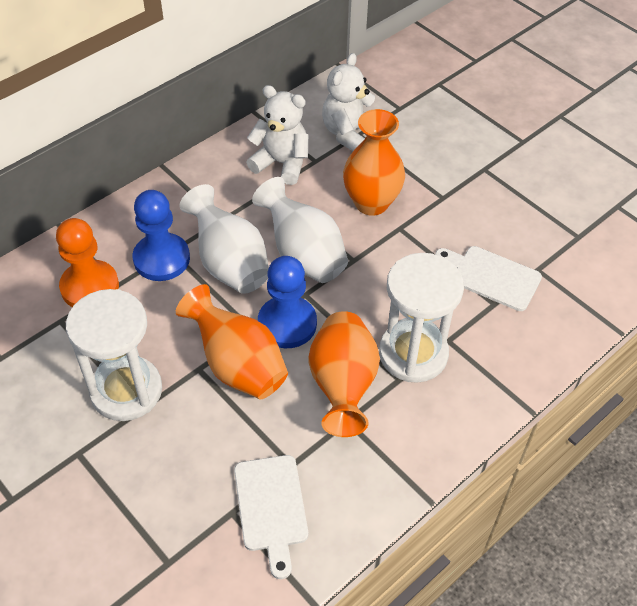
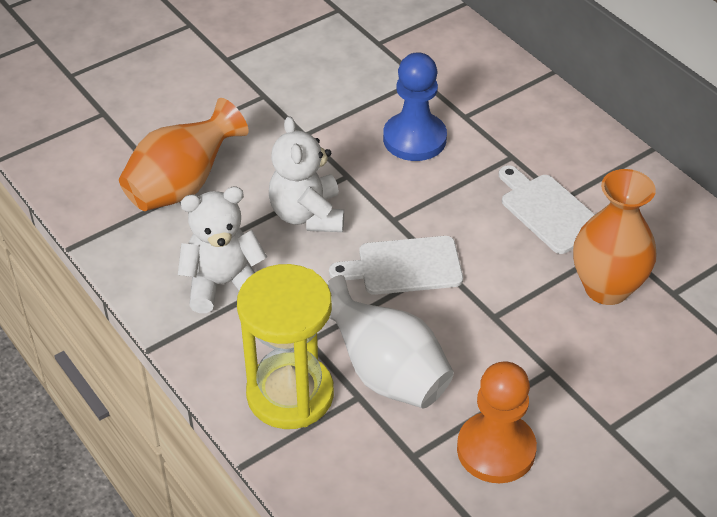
blue pawn: [133,190,190,281] [258,256,317,348] = 2 -> [383,52,447,161] = 1
orange vase: [176,284,288,399] [308,311,380,437] [343,109,405,216] = 3 -> [119,98,249,211] [573,169,657,305] = 2
white hourglass: [66,289,162,421] [379,253,464,383] = 2 -> none = 0
white vase: [179,184,269,294] [252,177,348,283] = 2 -> [326,275,454,408] = 1
yellow hourglass: none = 0 -> [237,264,334,429] = 1

